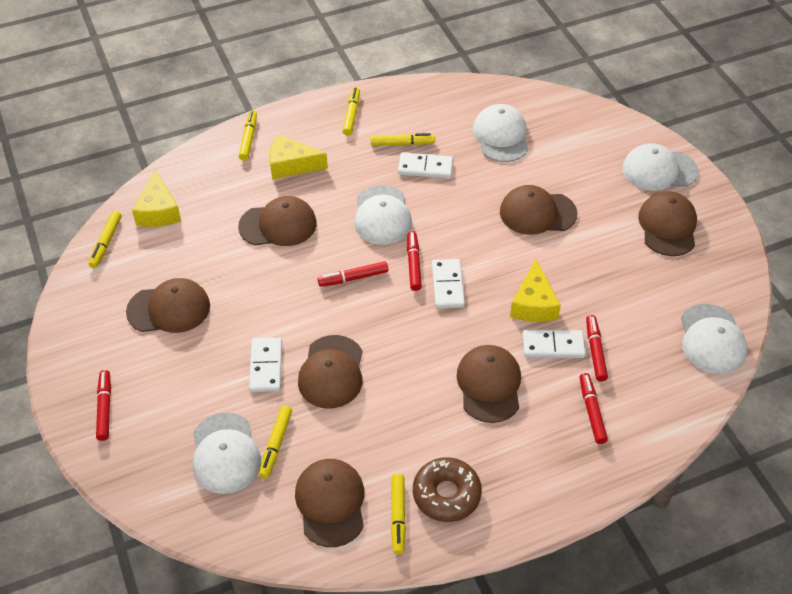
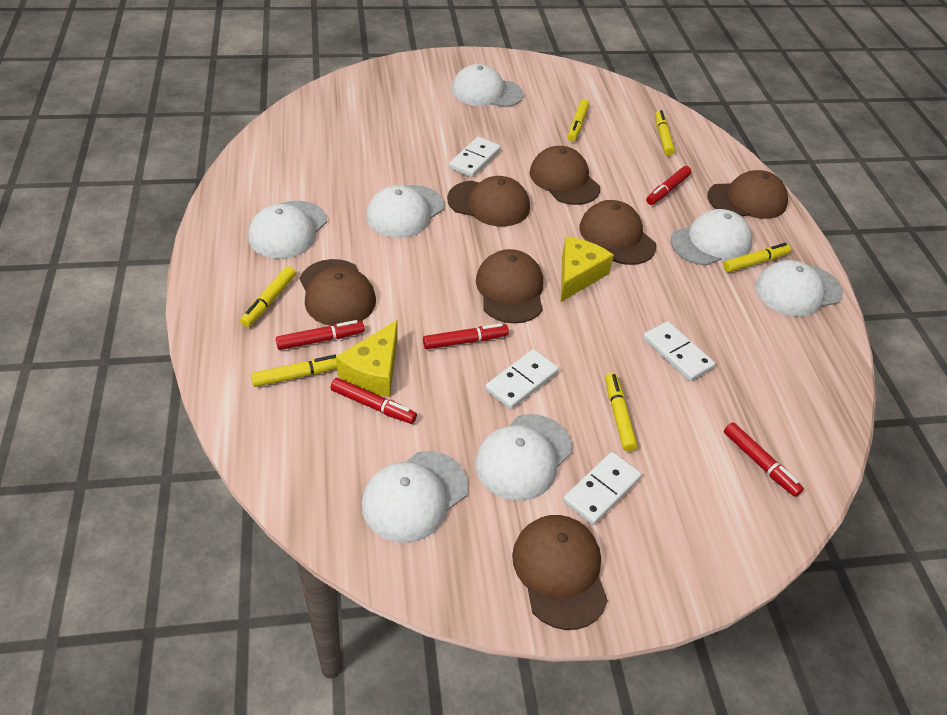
brown donut: [413,457,482,522] = 1 -> none = 0
white cap: [193,413,261,494] [354,185,412,245] [473,104,528,162] [623,143,698,191] [681,304,747,374] = 5 -> [248,201,327,259] [362,451,468,543] [366,185,444,238] [451,64,524,107] [475,414,572,501] [671,209,752,266] [755,260,843,317] = 7
yellow cheese: [132,170,181,227] [269,134,328,179] [510,259,561,322] = 3 -> [336,320,397,397] [561,237,614,302] = 2

